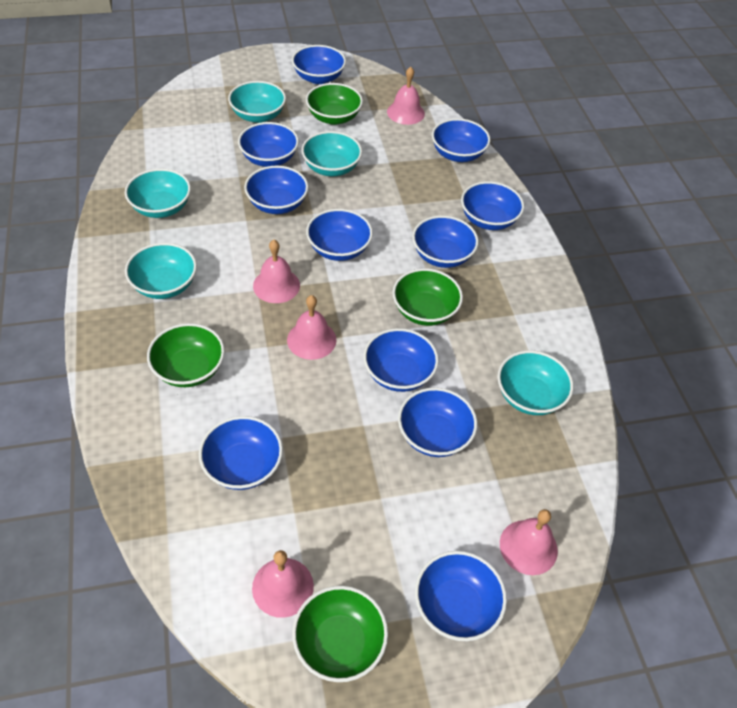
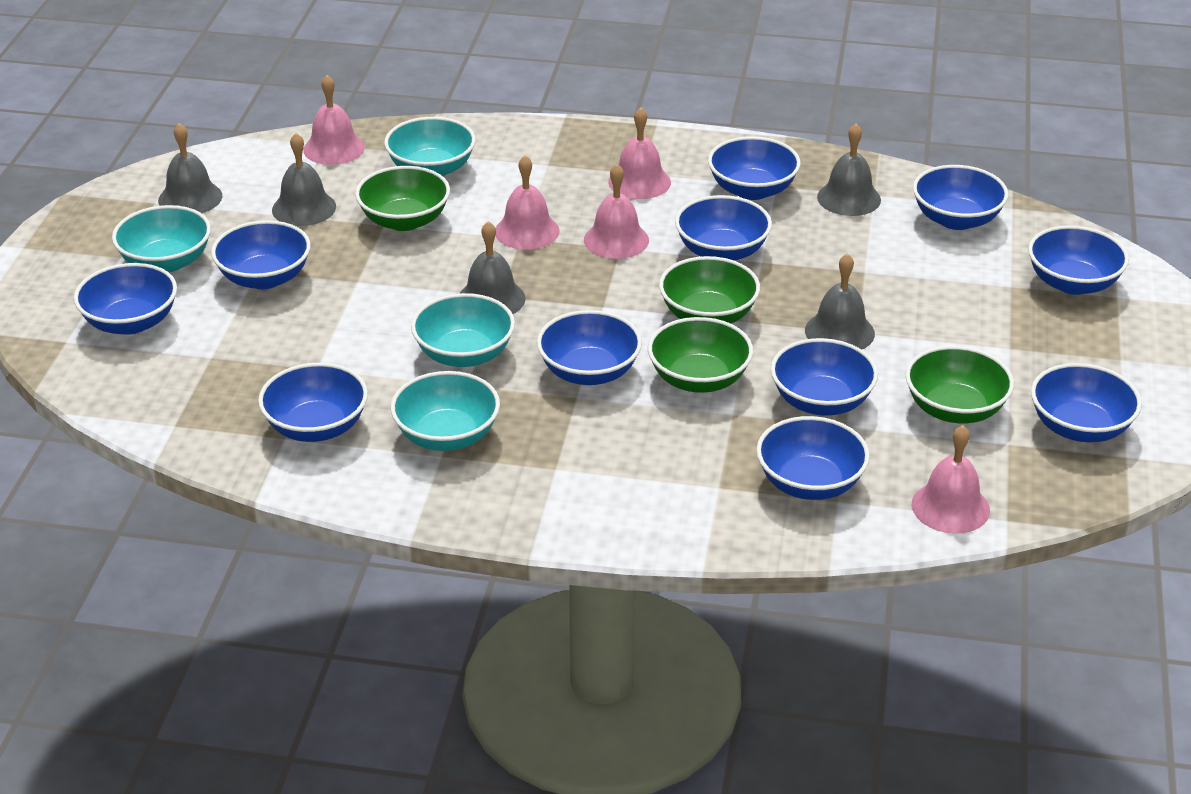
grey bell: none = 0 -> [158,123,222,213] [272,133,336,226] [459,221,525,314] [805,253,875,350] [817,123,881,216] = 5
turquoise bowl: [125,168,191,218] [125,243,197,299] [228,81,286,123] [301,131,362,176] [497,350,573,415] = 5 -> [112,205,211,273] [384,117,476,176] [391,371,500,451] [411,293,515,367] = 4

